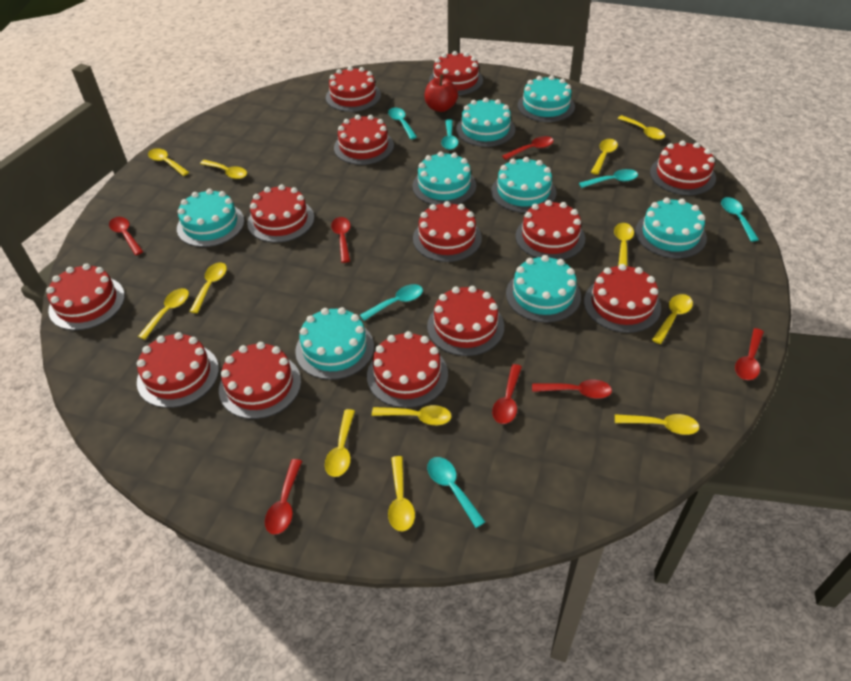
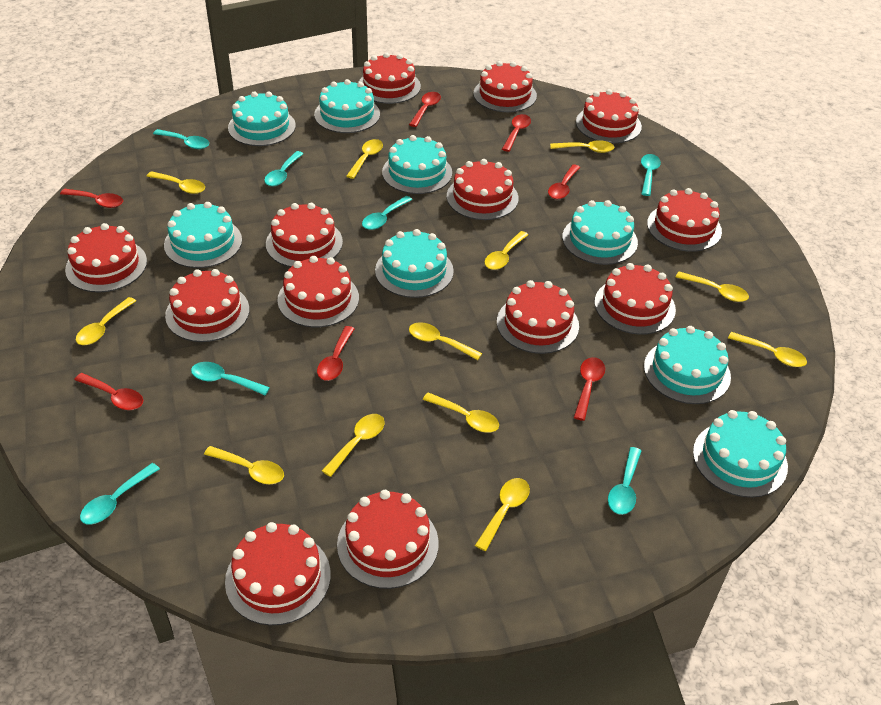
red apple: [424,74,458,112] = 1 -> none = 0
turquoise spoon: [360,284,423,321] [388,108,417,139] [427,457,485,528] [441,119,458,150] [579,169,638,188] [721,197,759,242] = 6 -> [80,463,160,525] [153,129,209,149] [191,362,270,395] [264,151,304,186] [362,196,412,230] [608,447,641,515] [641,154,661,196] = 7

